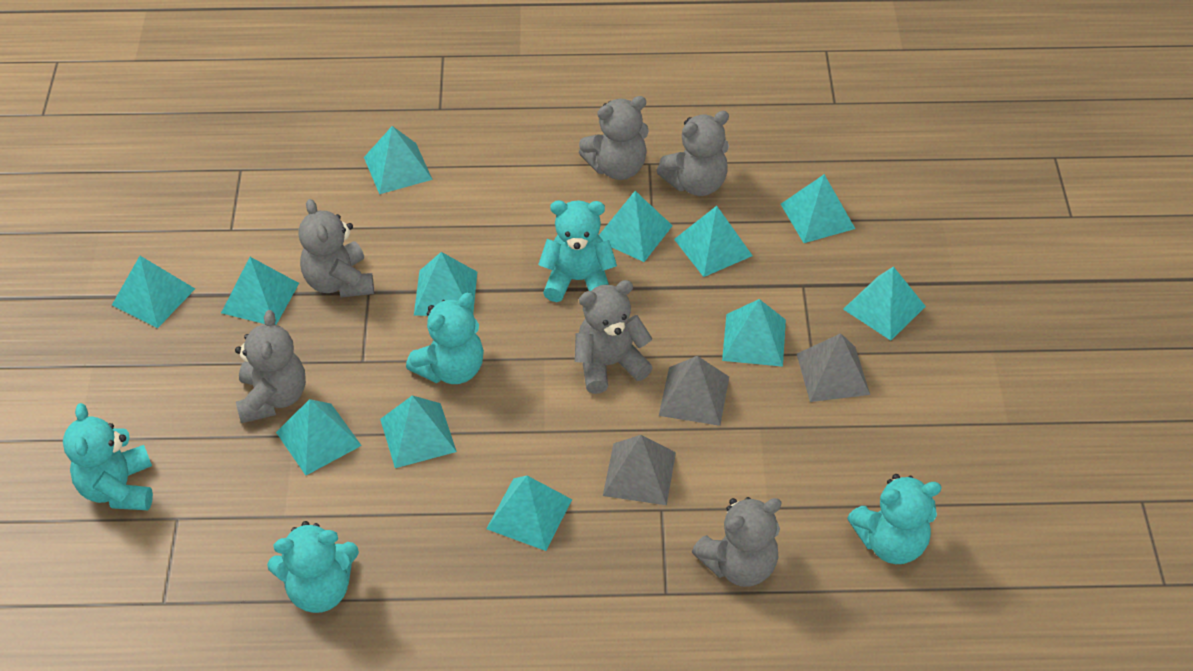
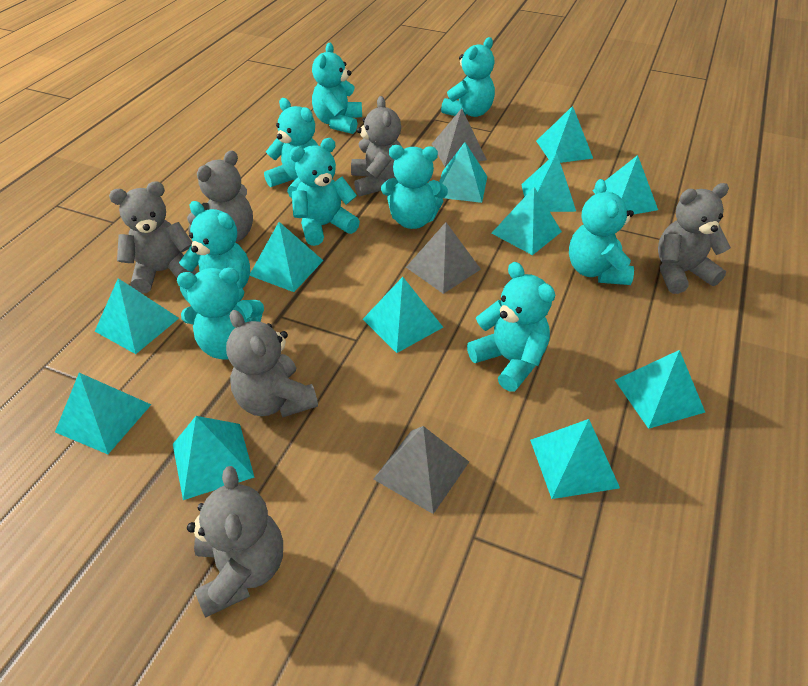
turquoise teddy bear: [63,403,153,510] [267,521,359,613] [406,292,484,384] [538,200,617,302] [847,474,942,564] = 5 -> [177,268,264,360] [179,201,250,303] [264,98,318,198] [290,138,360,246] [312,43,362,134] [381,145,448,229] [441,37,495,117] [467,262,555,392] [569,179,634,285] = 9

